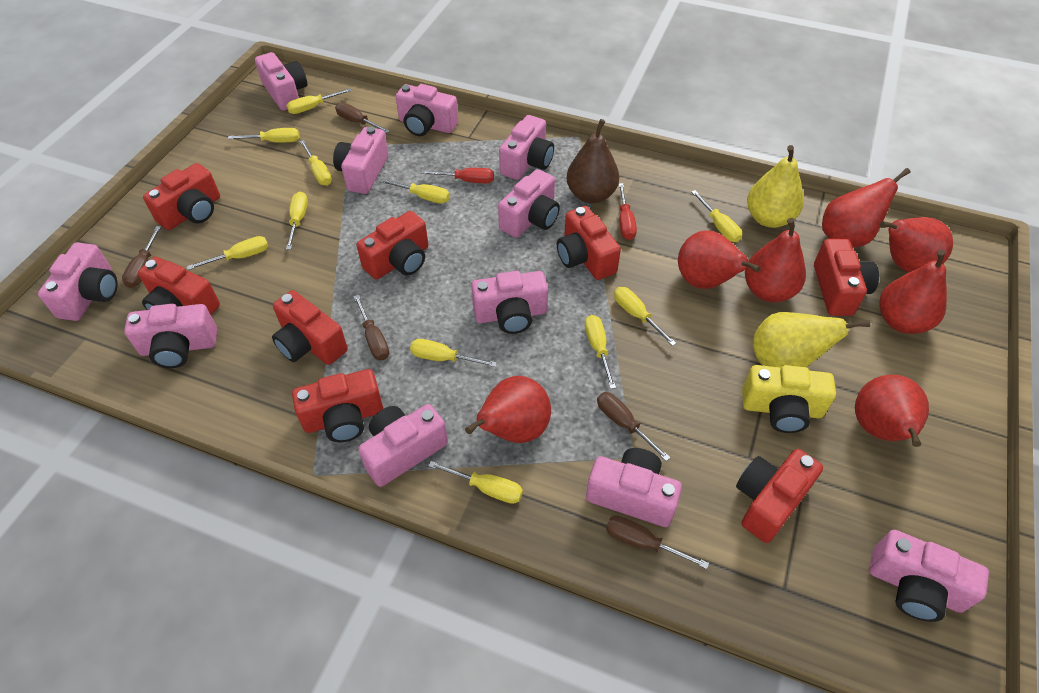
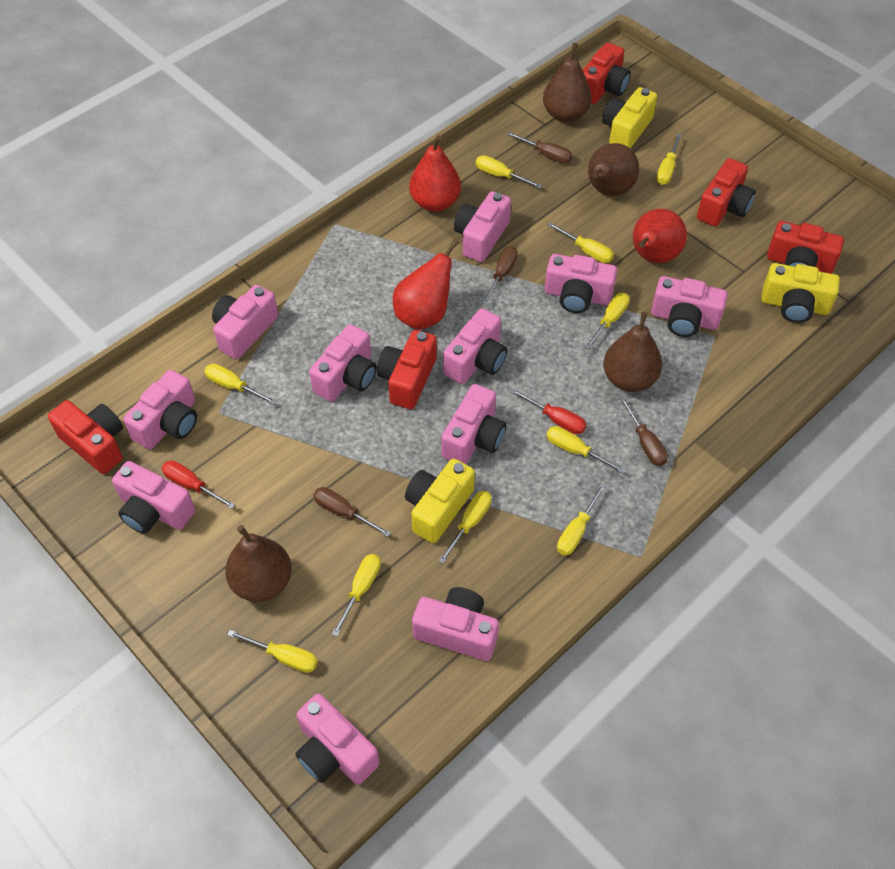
brown pear: [567,119,619,203] = 1 -> [225,525,292,602] [543,43,592,122] [588,143,639,196] [603,312,662,392] = 4
brown screwdriver: [122,226,161,288] [335,103,390,133] [353,295,389,360] [597,392,670,461] [606,516,709,569] = 5 -> [313,487,391,537] [482,246,518,305] [507,132,572,163] [619,397,668,466] = 4
red camera: [138,257,220,315] [143,163,220,230] [272,290,348,365] [292,369,383,442] [356,211,428,279] [557,206,621,280] [736,449,823,543] [814,239,879,316] = 8 -> [48,400,123,474] [377,330,437,409] [582,43,631,104] [697,158,756,226] [767,221,844,274] = 5
red pear: [465,376,551,443] [678,230,761,289] [745,218,806,302] [822,168,911,248] [855,375,929,447] [880,217,953,272] [880,250,947,334] = 7 -> [393,239,459,330] [409,135,461,212] [633,209,687,263] = 3
yellow camera: [742,365,836,433] = 1 -> [405,459,475,543] [602,87,657,149] [762,263,840,323] = 3
yellow pear: [747,145,804,228] [753,312,870,367] = 2 -> none = 0
yellow screwdriver: [187,236,268,270] [228,128,300,142] [286,88,352,114] [286,192,308,250] [300,140,332,185] [379,179,450,203] [410,339,497,367] [428,461,523,504] [585,315,616,389] [614,287,676,346] [691,190,742,242] = 11 -> [204,364,277,405] [227,630,318,673] [331,554,381,637] [439,491,492,564] [476,155,542,188] [546,426,626,473] [547,223,614,263] [557,484,606,556] [585,293,630,350] [656,134,682,185] = 10

